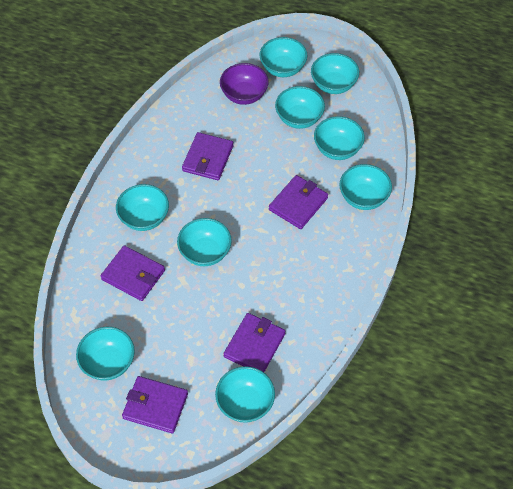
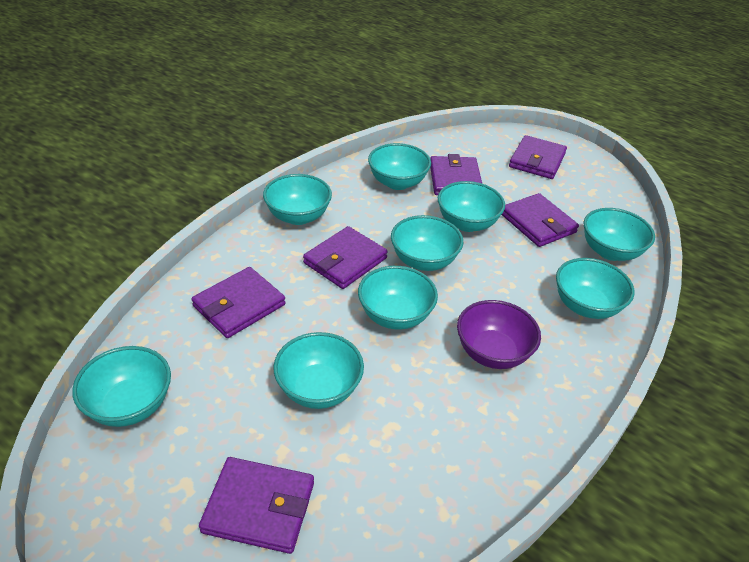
purple wallet: [101,245,165,301] [122,376,188,433] [182,132,233,180] [223,313,285,372] [269,175,328,229] = 5 -> [192,267,286,338] [199,457,314,554] [303,226,388,289] [430,154,482,195] [501,193,579,247] [509,135,567,179] = 6

